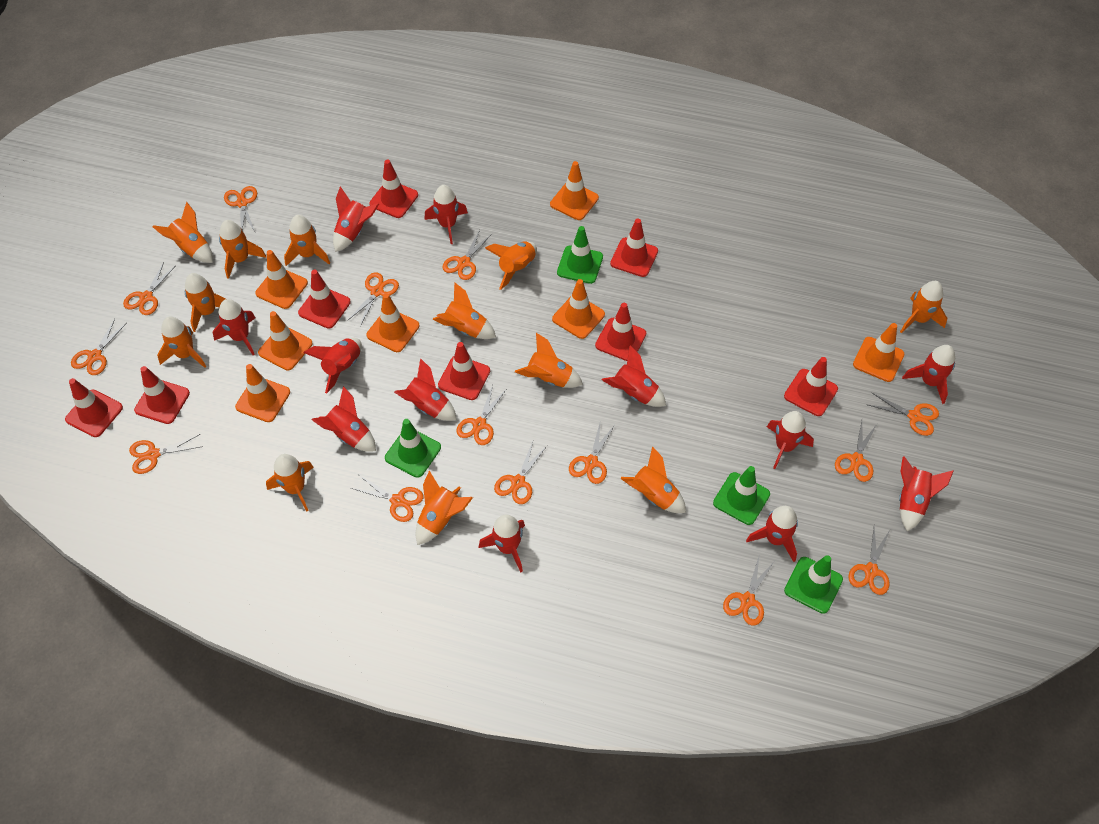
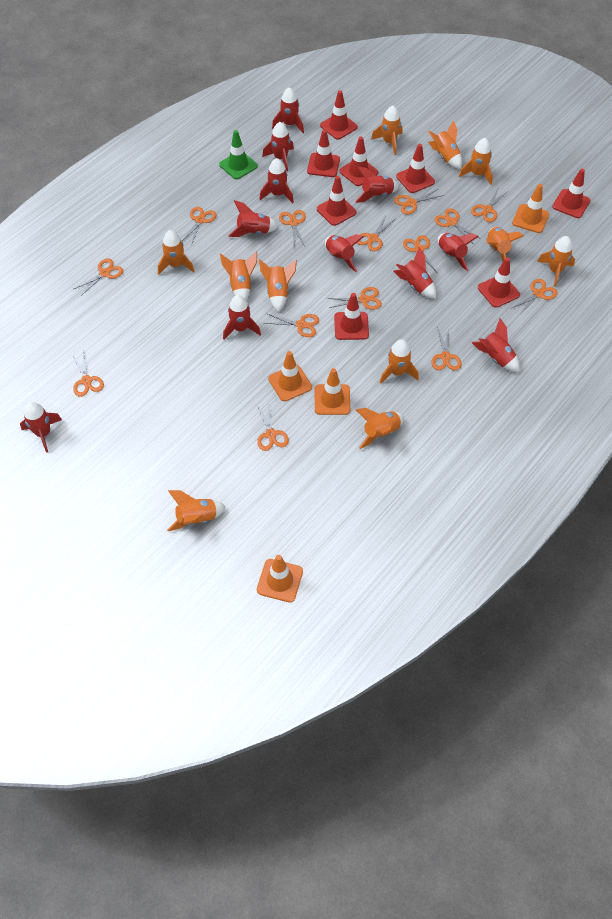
green traffic cone: [385,419,441,478] [557,226,603,284] [713,466,770,525] [784,555,843,614] = 4 -> [219,130,258,179] = 1
orange rocket: [153,202,213,263] [157,317,206,368] [185,273,225,332] [219,220,266,279] [266,454,314,512] [284,215,330,266] [415,471,473,545] [432,282,496,339] [485,241,537,290] [515,333,583,388] [620,446,686,513] [900,281,947,333] = 12 -> [158,230,195,275] [167,490,226,531] [220,252,257,301] [259,260,297,312] [356,408,404,449] [371,106,402,155] [380,339,419,384] [428,120,462,169] [459,138,493,185] [486,227,524,261] [537,236,575,287] = 11
orange traffic cone: [235,364,290,422] [255,250,308,309] [258,311,312,370] [367,293,419,352] [550,161,599,220] [552,279,605,339] [853,323,904,382] = 7 -> [257,555,303,602] [268,351,312,401] [315,368,350,415] [512,184,549,233] = 4
red rocket: [213,299,255,355] [303,338,362,393] [311,386,376,452] [333,186,379,252] [394,358,457,421] [424,185,468,244] [479,514,525,573] [602,345,666,407] [746,506,798,562] [767,411,814,469] [899,456,954,531] [902,345,955,404] = 12 -> [20,402,62,453] [223,295,261,340] [228,200,279,237] [260,158,294,203] [262,122,294,171] [272,87,304,133] [325,234,363,272] [355,166,399,203] [393,247,436,299] [438,233,479,271] [472,318,520,372] = 11

